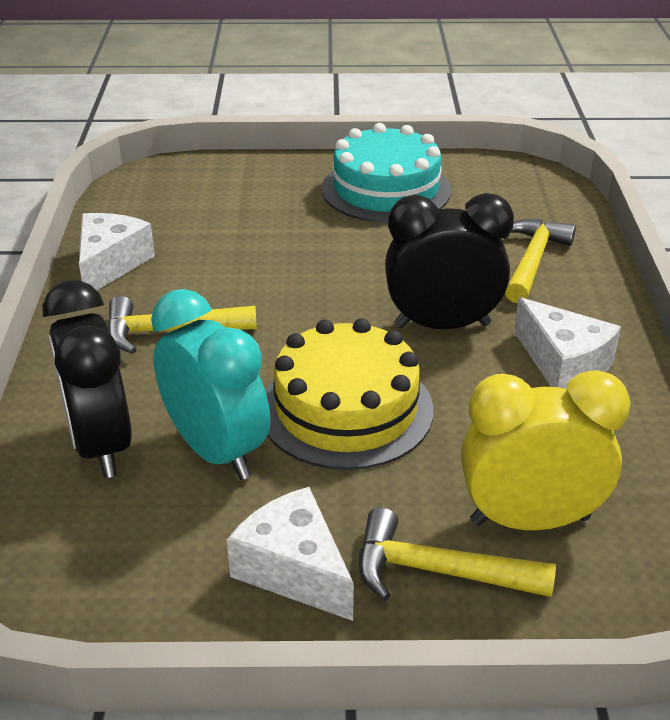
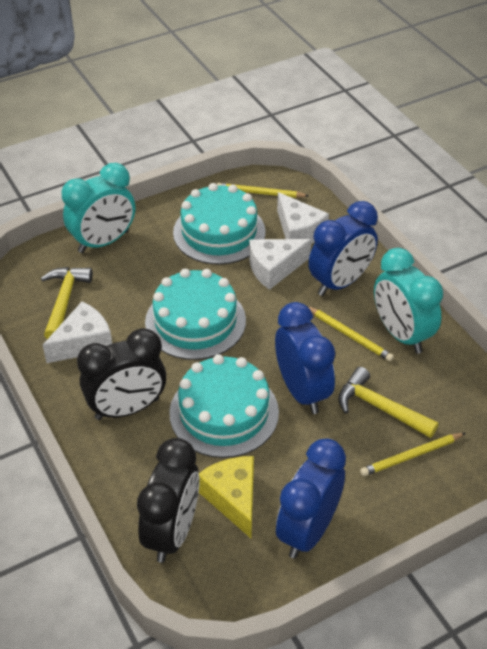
blue clock: none = 0 -> [275,302,335,414] [276,439,346,559] [308,201,378,296] = 3
turquoise cake: [322,123,451,223] = 1 -> [145,269,246,360] [169,354,279,458] [173,183,266,265] = 3
turquoise clock: [151,289,270,480] = 1 -> [62,163,135,253] [374,248,443,354] = 2
yellow cake: [265,318,433,470] = 1 -> none = 0
yellow cheese: none = 0 -> [199,456,254,538] = 1
yellow clock: [461,370,630,530] = 1 -> none = 0
yellow hammer: [108,296,257,354] [359,507,556,601] [505,219,576,303] = 3 -> [41,267,93,339] [338,367,439,438] = 2
yellow pencil: none = 0 -> [217,183,309,198] [307,306,394,362] [360,433,465,476] = 3

